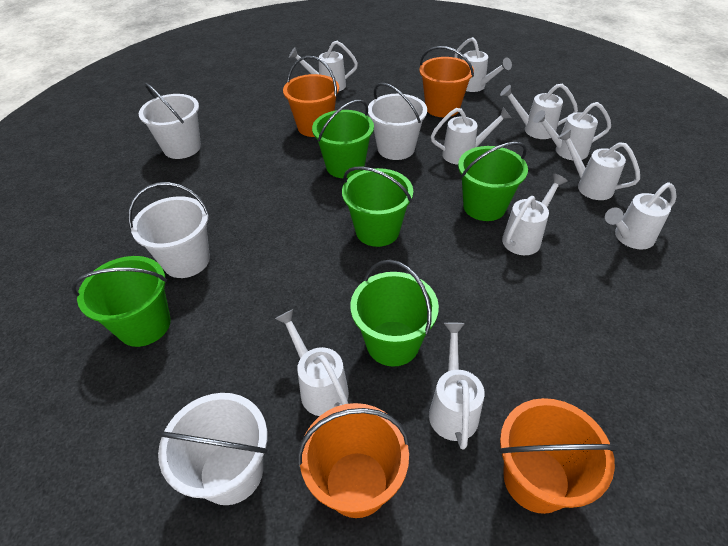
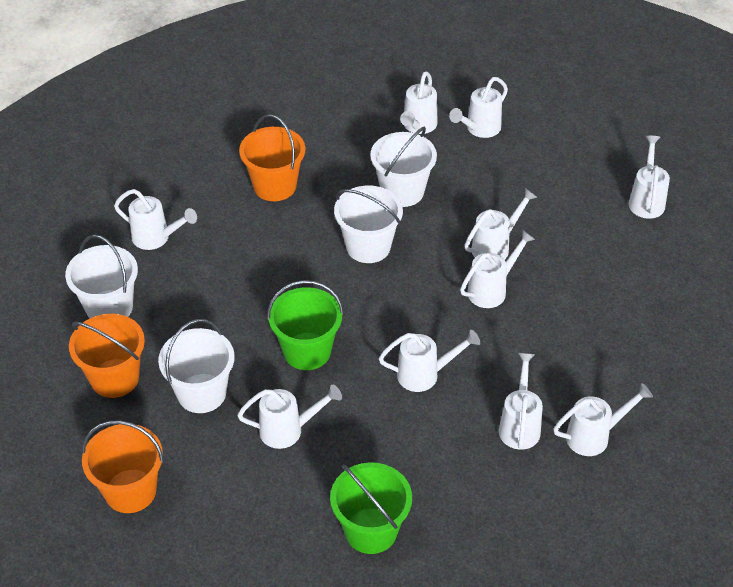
green bucket: [72,256,171,347] [312,100,374,178] [342,167,413,247] [350,260,439,367] [458,142,528,221] = 5 -> [267,280,344,370] [330,462,412,554] = 2
orange bucket: [283,56,339,137] [297,403,410,518] [419,46,474,117] [499,398,619,514] = 4 -> [69,314,145,398] [82,420,164,513] [239,114,306,201] = 3

